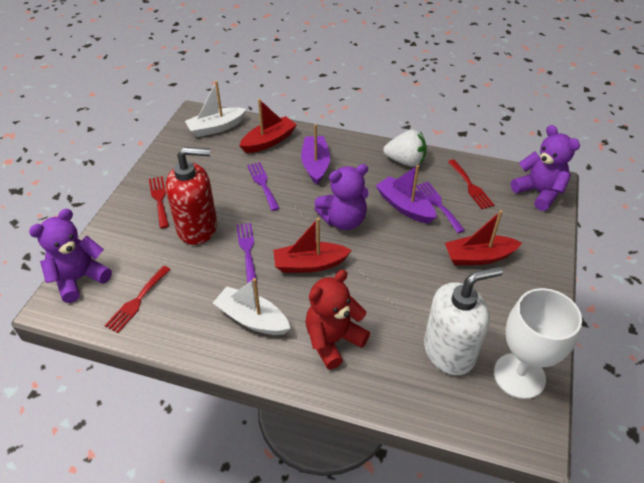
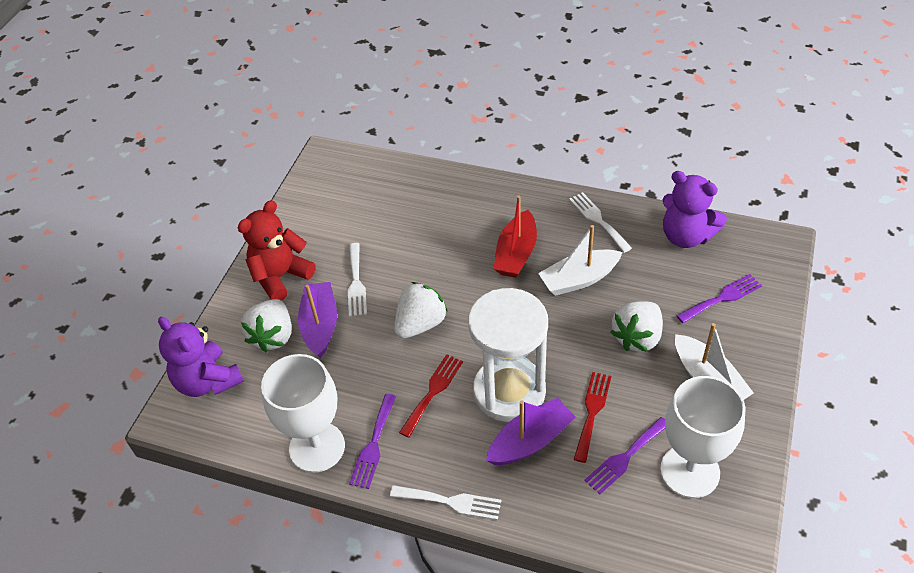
purple teddy bear: [29,209,112,303] [314,164,369,230] [511,125,580,211] = 3 -> [158,317,244,397] [663,171,727,248] = 2
red boat: [239,99,297,153] [273,218,352,273] [445,210,522,265] = 3 -> [494,196,537,278] = 1
red fork: [104,266,171,333] [149,176,169,229] [448,159,494,209] = 3 -> [399,354,463,438] [574,372,612,463] = 2
red soap dispenser: [166,147,217,245] = 1 -> none = 0
white fork: none = 0 -> [348,243,367,317] [390,485,501,520] [569,192,632,253] = 3
white goblet: [494,288,582,399] = 1 -> [261,354,345,473] [660,376,746,498] = 2
white hourglass: none = 0 -> [468,288,548,422] = 1
white soap dispenser: [424,267,502,375] = 1 -> none = 0
white strawberry: [383,130,427,167] = 1 -> [241,299,292,352] [394,282,448,339] [610,301,663,352] = 3

